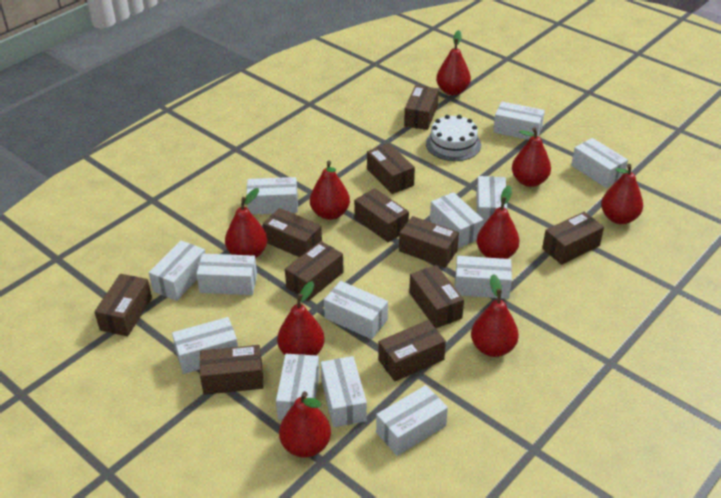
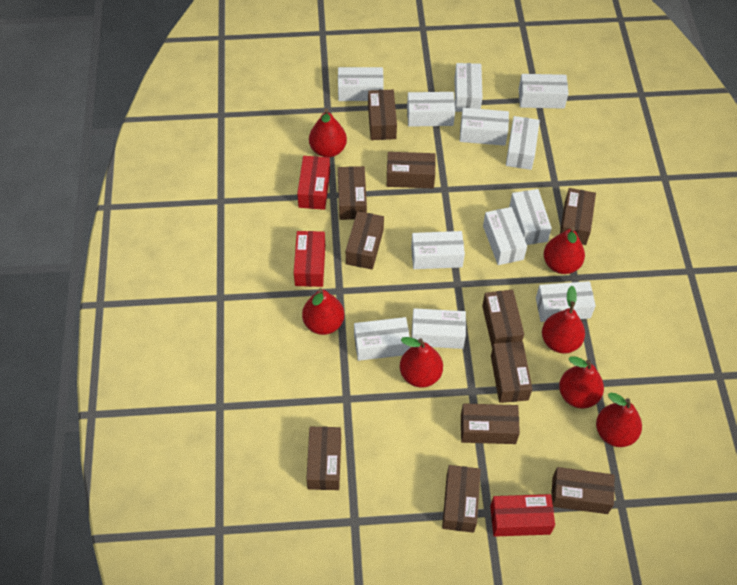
red box: none = 0 -> [294,231,325,287] [297,156,330,210] [490,494,555,537] = 3
red pear: [225,188,267,258] [277,281,325,355] [279,391,331,458] [310,161,350,220] [436,30,471,95] [471,274,519,357] [477,185,519,259] [512,127,551,187] [601,164,643,224] = 9 -> [302,288,344,335] [309,108,347,157] [400,337,443,388] [542,286,585,354] [544,227,585,274] [559,356,604,409] [596,392,642,447] = 7
white box: [149,240,205,301] [172,317,238,374] [196,254,257,295] [246,177,298,214] [276,354,320,420] [321,356,367,427] [324,281,388,339] [376,385,448,456] [430,192,484,248] [455,256,512,299] [476,176,507,225] [493,102,545,140] [571,138,628,188] = 13 -> [338,67,384,101] [354,317,410,361] [407,92,455,127] [411,231,465,269] [412,308,466,349] [455,63,483,112] [460,108,509,146] [483,207,527,265] [506,116,540,170] [509,189,552,245] [519,74,569,109] [536,281,596,322] = 12
white cake: [426,115,481,161] = 1 -> none = 0

